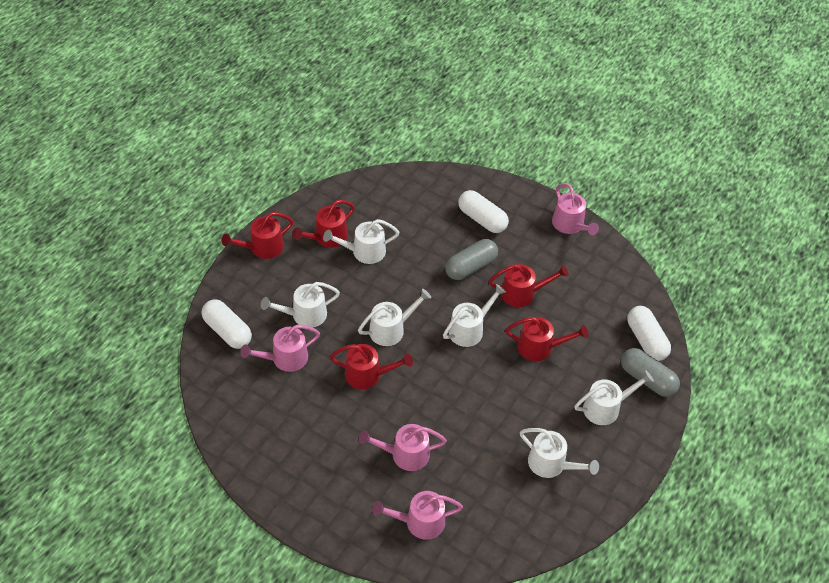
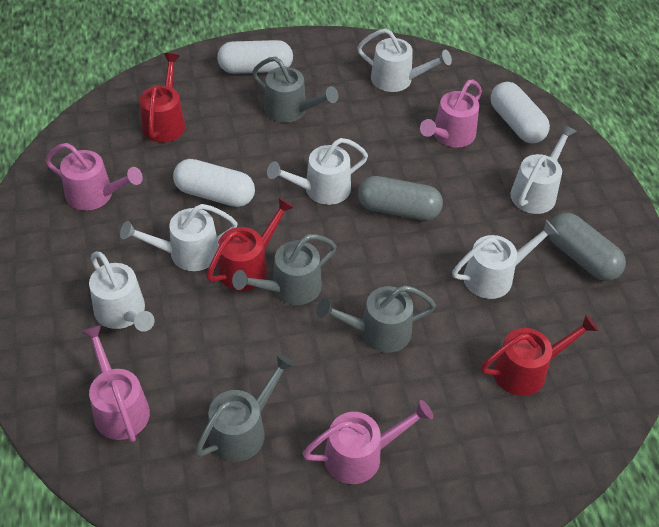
grey watering can: none = 0 -> [195,354,295,462] [232,234,337,305] [252,57,338,123] [316,285,436,353] = 4
red watering can: [221,212,293,259] [292,200,355,248] [330,344,413,389] [489,264,569,307] [505,317,588,361] = 5 -> [140,53,186,143] [206,197,295,291] [481,314,598,396] = 3

